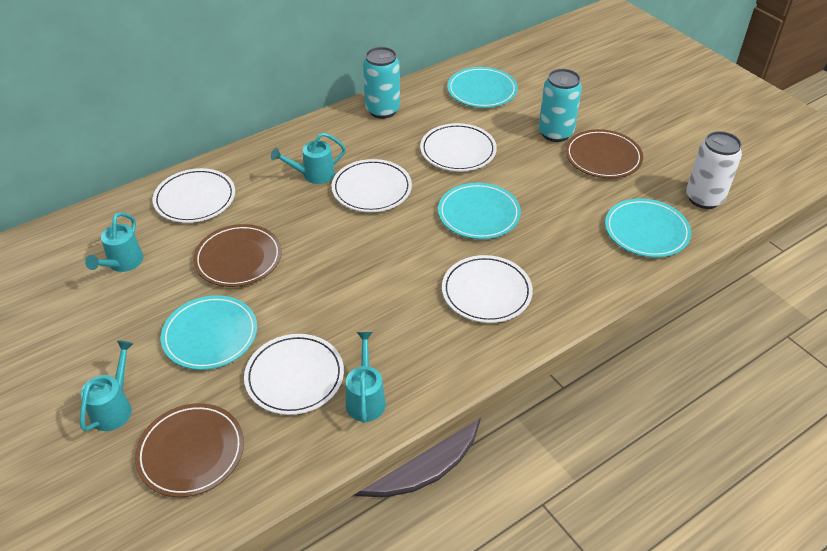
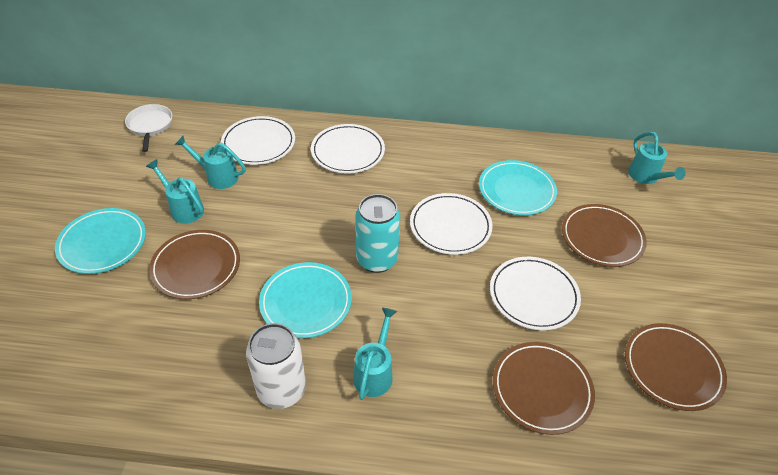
brown plate: [135,403,244,497] [193,224,282,287] [565,129,643,178] = 3 -> [149,230,240,299] [493,342,595,435] [562,204,647,267] [625,323,727,411] = 4
turquoise can: [363,47,400,119] [538,69,582,142] = 2 -> [355,194,400,273] = 1
turquoise plate: [161,295,257,370] [438,183,521,239] [447,67,518,108] [605,198,691,258] = 4 -> [55,208,146,274] [259,262,352,338] [479,160,557,215] = 3
white pan: none = 0 -> [125,104,172,152] = 1
white plate: [153,168,235,223] [244,334,344,415] [332,159,412,212] [420,123,497,172] [442,255,533,323] = 5 -> [221,116,295,165] [311,124,385,173] [410,193,493,255] [490,257,581,330] = 4

